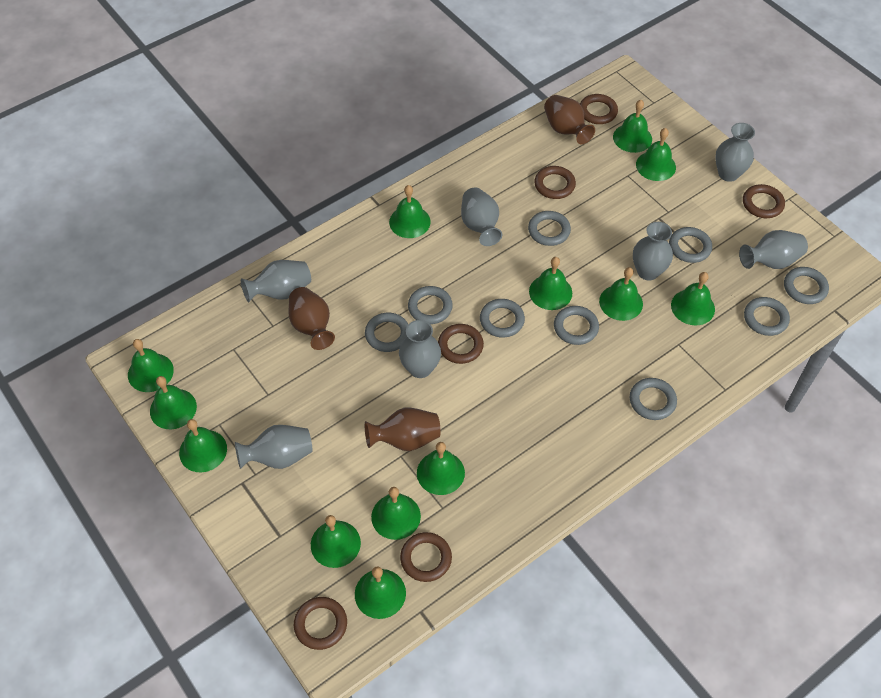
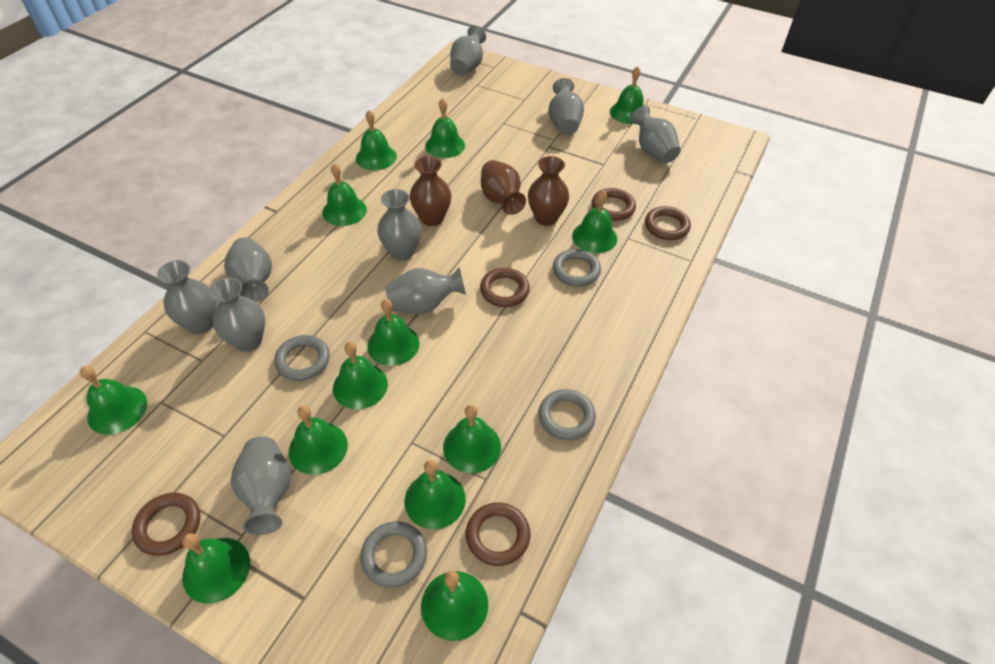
brown ring: [294,597,347,650] [400,532,452,582] [438,324,484,364] [534,166,576,199] [580,94,618,124] [743,184,785,218] = 6 -> [132,493,200,556] [466,502,531,566] [480,268,530,307] [591,188,636,221] [645,206,691,240] = 5
grey ring: [365,313,408,352] [408,286,453,324] [480,299,525,338] [528,211,571,246] [554,306,599,345] [630,378,677,420] [669,227,712,263] [744,297,790,336] [784,267,829,304] = 9 -> [274,335,330,381] [360,521,427,588] [539,389,596,440] [553,249,601,287] = 4
grey vase: [235,425,313,469] [241,260,311,302] [399,320,441,378] [461,188,502,246] [633,222,673,281] [715,123,755,182] [739,230,808,269] = 7 -> [157,260,216,334] [209,278,265,352] [224,237,272,302] [231,436,291,535] [377,189,421,260] [385,267,466,314] [450,26,486,76] [548,78,584,135] [630,105,681,163] = 9

